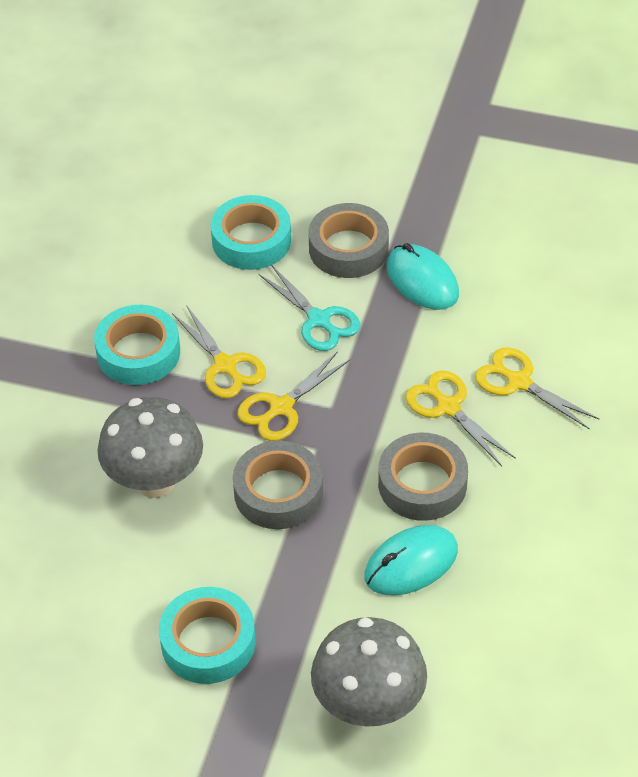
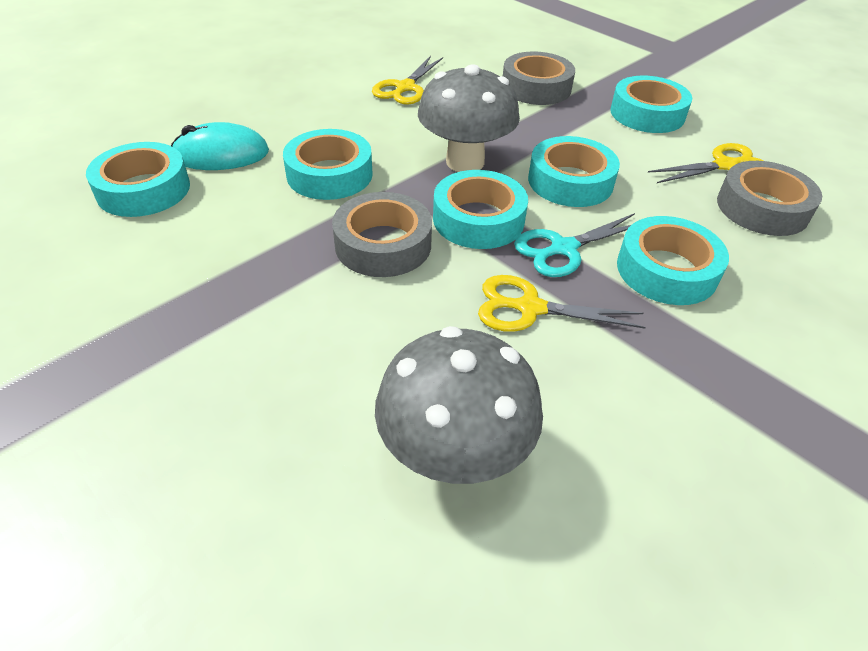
turquoise mouse: [365,525,458,596] [386,243,459,310] = 2 -> [171,122,269,170] = 1
turquoise tape: [94,305,180,385] [159,587,255,684] [211,195,291,270] = 3 -> [86,142,190,217] [283,129,373,200] [433,170,528,249] [528,136,620,207] [610,76,692,133] [617,216,729,305] = 6
yellow scissors: [172,305,266,398] [238,351,350,441] [406,370,516,466] [475,347,600,430] = 4 -> [372,56,443,105] [478,275,646,332] [648,143,764,183] = 3

